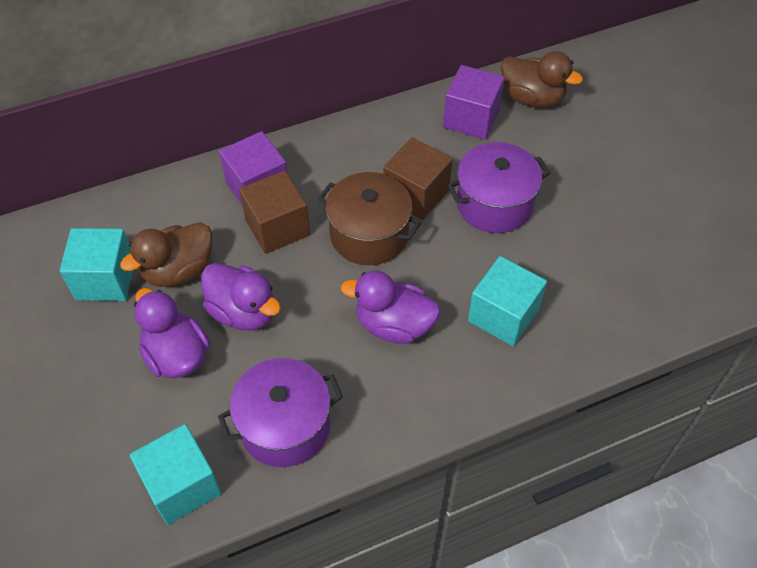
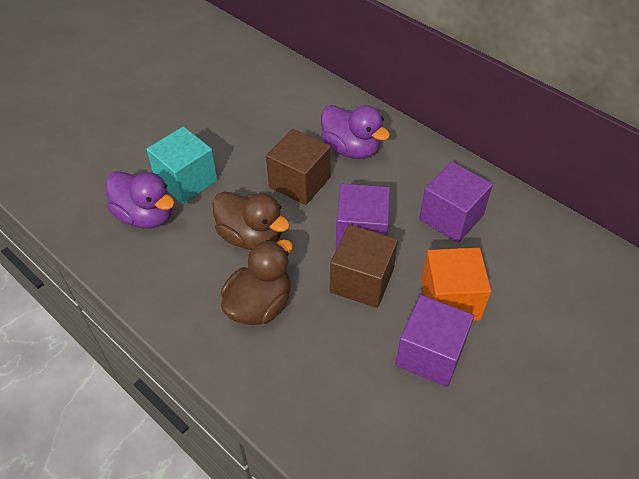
brown pot: [318,172,421,265] = 1 -> none = 0
orange cube: none = 0 -> [421,248,491,321] = 1
purple cube: [219,131,287,205] [443,65,505,140] = 2 -> [336,183,390,249] [395,295,474,387] [419,162,493,243] = 3
purple duck: [134,288,210,378] [201,263,281,330] [341,271,440,344] = 3 -> [106,171,175,229] [321,105,390,159] = 2
purple pot: [218,358,343,467] [447,142,550,233] = 2 -> none = 0
turquoise cube: [60,228,133,301] [130,424,222,525] [468,256,547,346] = 3 -> [146,127,218,204] = 1

